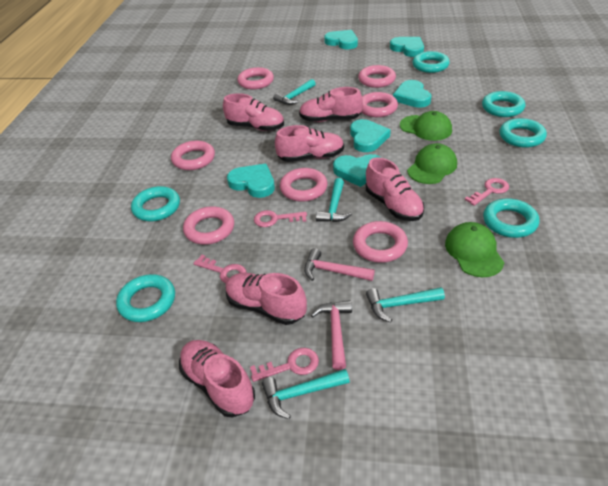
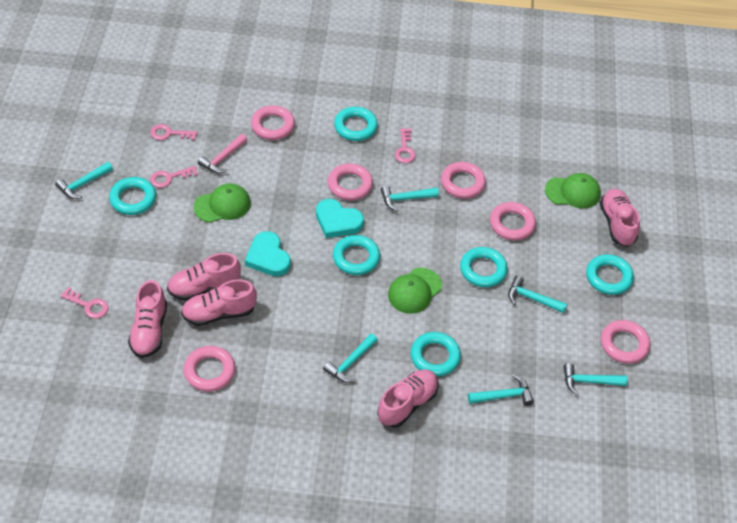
pink hammer: [304,248,375,281] [311,300,352,370] = 2 -> [198,134,247,174] = 1
pink ring: [171,141,215,170] [183,206,234,245] [237,67,274,90] [280,168,328,202] [353,221,408,263] [358,65,396,88] [361,92,398,117] = 7 -> [184,346,235,391] [251,105,295,140] [328,163,373,200] [441,162,486,199] [490,202,536,240] [601,320,650,364] = 6
pink shoe: [179,340,255,418] [223,93,284,131] [226,273,307,325] [275,125,344,162] [299,87,363,122] [366,158,425,221] = 6 -> [128,280,167,358] [167,253,241,301] [181,279,257,326] [377,369,438,428] [600,189,640,247] = 5
turquoise hammer: [262,369,350,419] [273,79,316,105] [316,178,352,222] [366,287,445,323] = 4 -> [55,162,113,199] [323,334,378,382] [381,186,439,211] [468,375,534,406] [508,275,567,313] [563,363,628,396] = 6
turquoise heart: [227,164,275,198] [324,30,358,49] [333,154,381,187] [350,119,391,152] [390,37,424,57] [393,80,432,108] = 6 -> [245,231,291,276] [316,199,364,238] = 2

